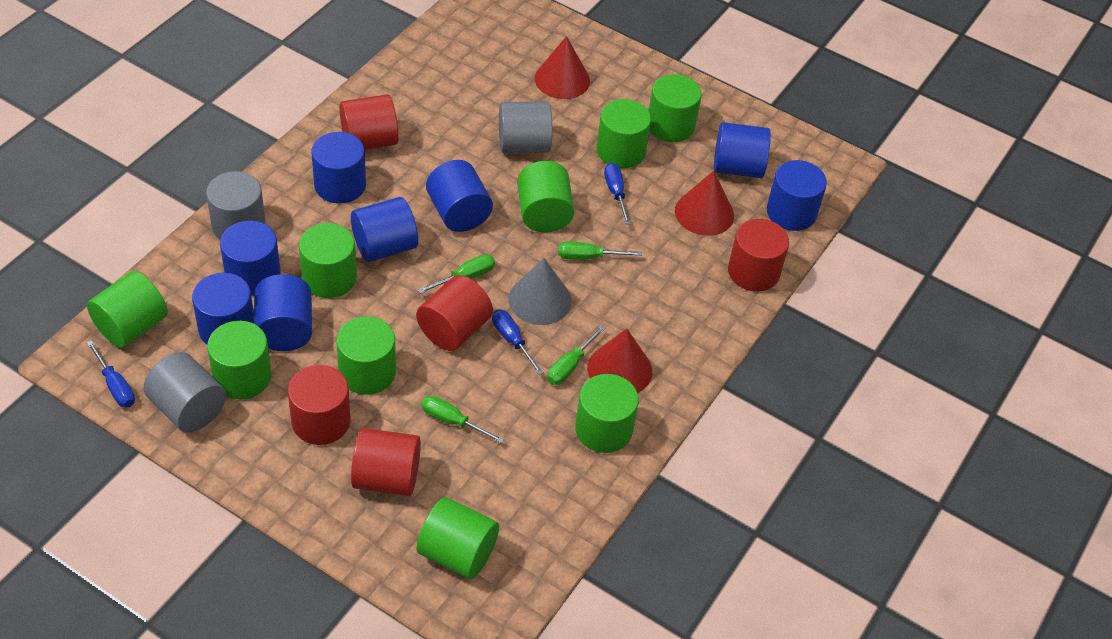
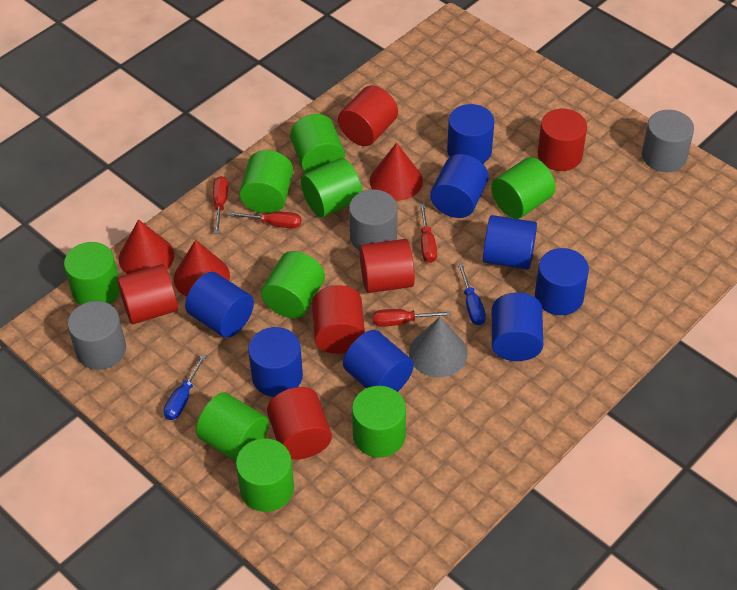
blue screwdriver: [87,341,135,408] [492,309,544,375] [604,163,631,225] = 3 -> [164,354,207,420] [458,263,486,325] = 2
green screwdriver: [418,254,495,294] [421,395,504,443] [547,325,606,385] [558,242,642,260] = 4 -> none = 0
red cylinder: [288,365,351,445] [339,94,399,150] [351,428,421,496] [416,275,493,351] [728,219,789,292] = 5 -> [117,264,178,324] [267,387,332,459] [312,285,365,354] [338,86,398,146] [360,239,415,293] [538,109,587,171] = 6
red screwdriver: none = 0 -> [213,176,228,234] [228,212,301,228] [373,309,451,327] [420,204,437,263] = 4

